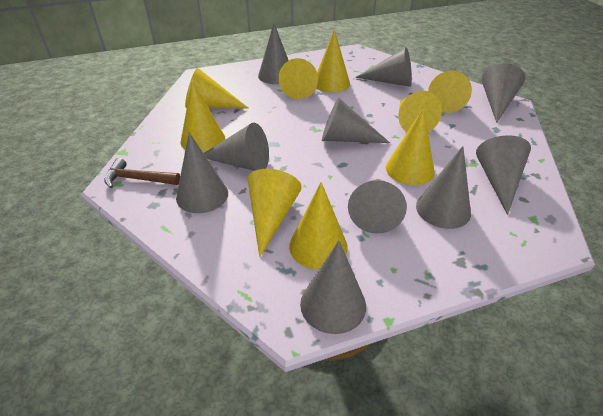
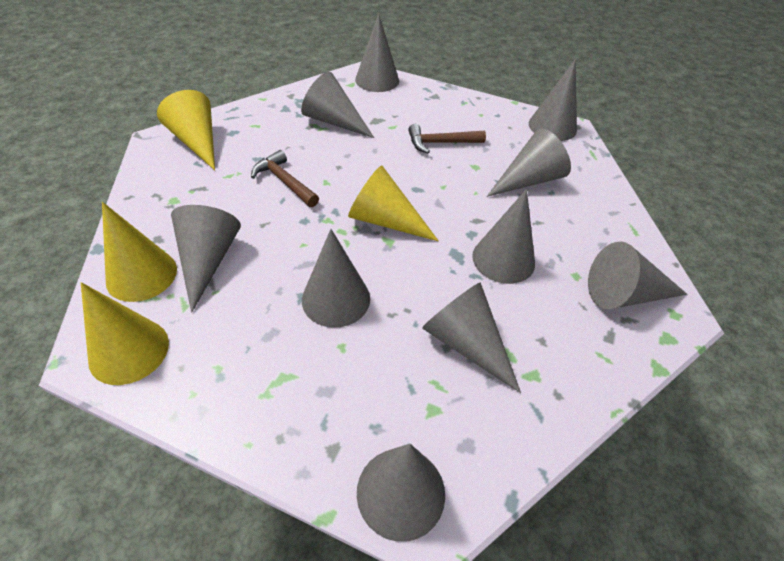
brown hammer: [104,158,180,188] = 1 -> [251,150,319,207] [408,124,486,153] = 2
yellow cone: [180,81,225,153] [185,68,248,108] [248,169,302,257] [279,58,318,99] [289,182,348,269] [316,29,350,92] [386,108,435,185] [398,91,442,132] [428,71,472,113] = 9 -> [81,282,169,385] [102,202,177,302] [157,90,215,170] [348,166,439,241] = 4

